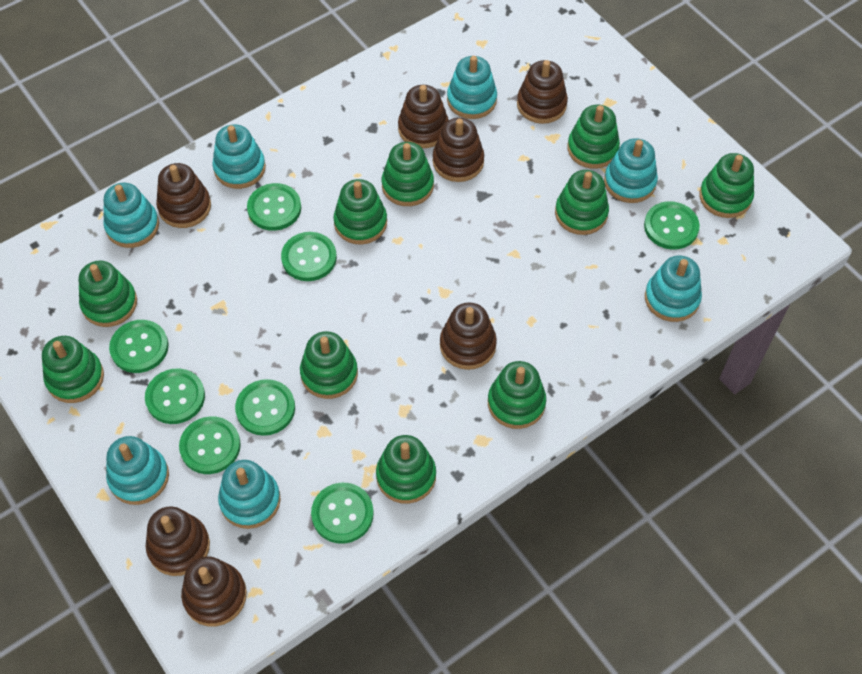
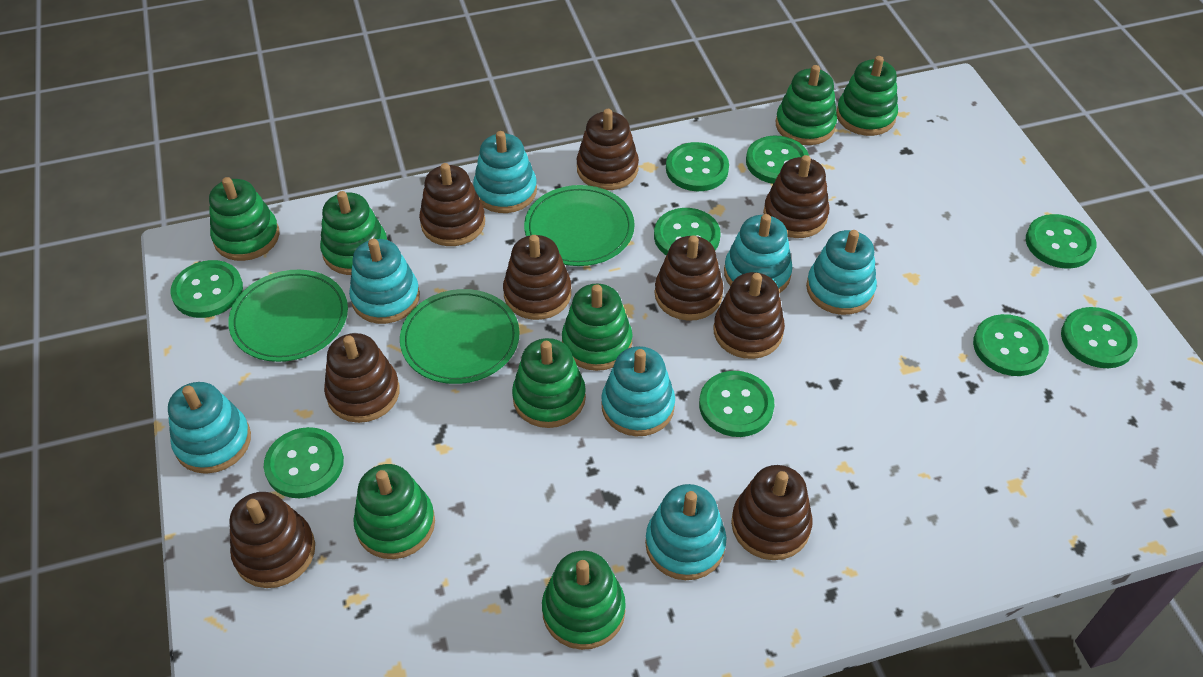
brown stacking toy: [146,506,210,576] [156,163,211,228] [181,556,247,626] [398,85,448,148] [433,118,484,182] [440,302,497,370] [517,60,568,124] = 7 -> [229,492,315,588] [324,333,400,423] [419,163,485,246] [503,235,571,320] [577,109,639,190] [655,235,724,321] [714,272,785,359] [731,465,813,560] [763,155,830,238] = 9
green button: [109,320,169,373] [145,369,205,424] [179,416,241,474] [235,379,295,436] [247,183,301,231] [281,232,337,281] [311,483,374,544] [644,201,700,250] = 8 -> [170,260,243,318] [264,427,344,498] [654,208,721,256] [666,142,729,191] [699,371,774,437] [746,136,809,184] [973,314,1049,376] [1026,214,1096,269] [1061,307,1138,368] = 9
green plate: none = 0 -> [228,270,348,362] [400,289,520,384] [524,185,635,266] = 3
green stacking toy: [42,336,104,403] [78,261,137,327] [300,331,358,399] [334,179,387,244] [376,435,436,504] [382,142,434,206] [488,361,546,429] [555,170,609,235] [567,105,620,169] [699,153,754,218] = 10 -> [209,177,279,261] [320,191,387,275] [353,464,435,559] [512,338,586,428] [542,551,626,650] [562,284,632,371] [776,65,837,145] [836,56,898,136] = 8

